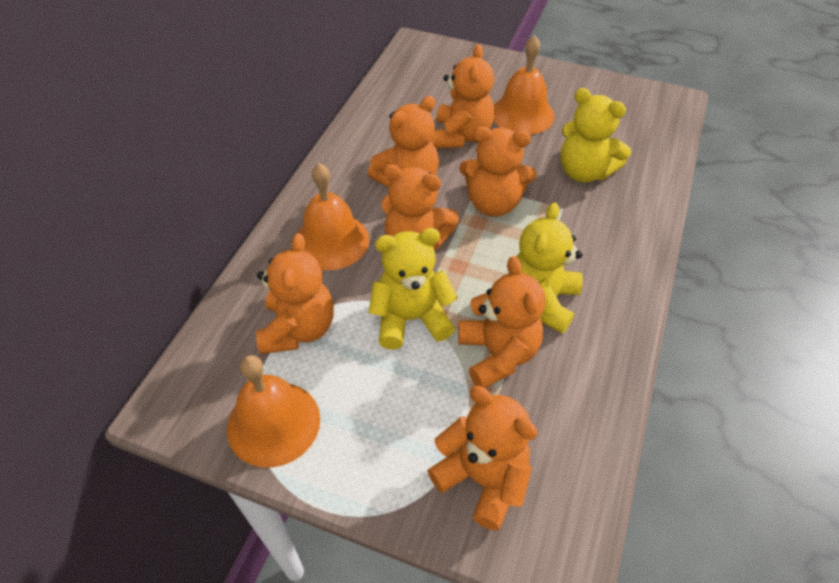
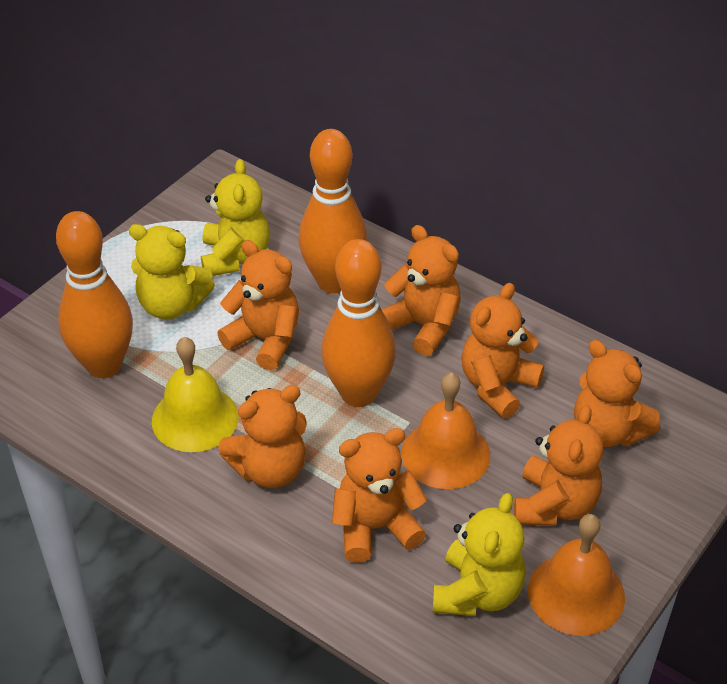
orange bell: [227,355,320,468] [297,163,369,270] [493,35,555,135] = 3 -> [402,372,490,489] [528,514,625,636] = 2
orange bowling pin: none = 0 -> [56,211,133,378] [298,129,367,293] [321,239,396,407] = 3
yellow bell: none = 0 -> [152,337,239,452] = 1

